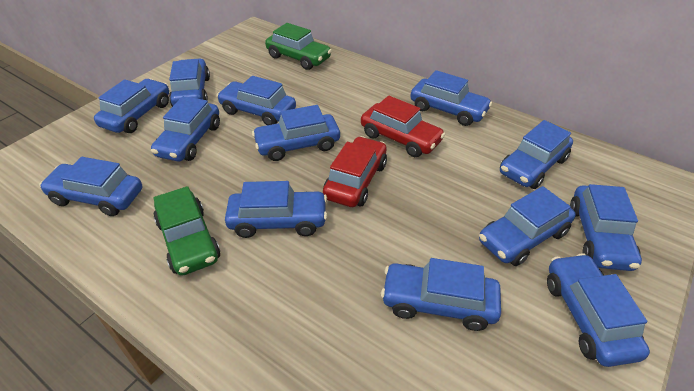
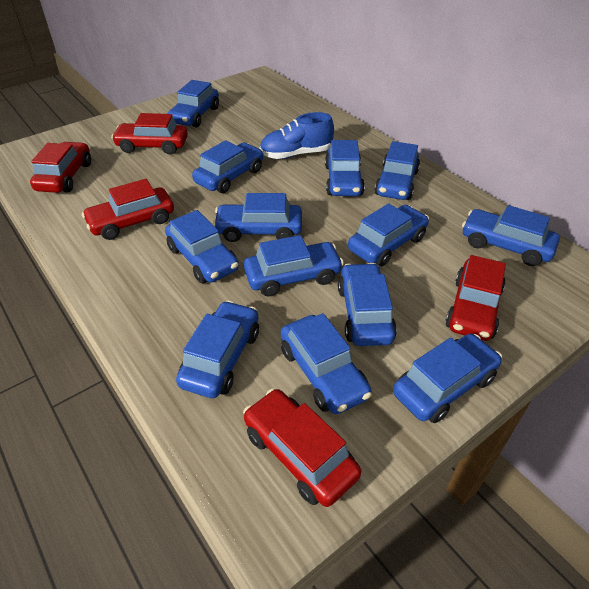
blue shoe: none = 0 -> [260,112,334,159] = 1
green car: [153,186,220,276] [265,23,332,70] = 2 -> none = 0
red car: [323,136,387,207] [361,96,445,157] = 2 -> [30,142,91,193] [82,179,174,240] [111,113,188,155] [243,389,361,507] [445,255,506,341] = 5

